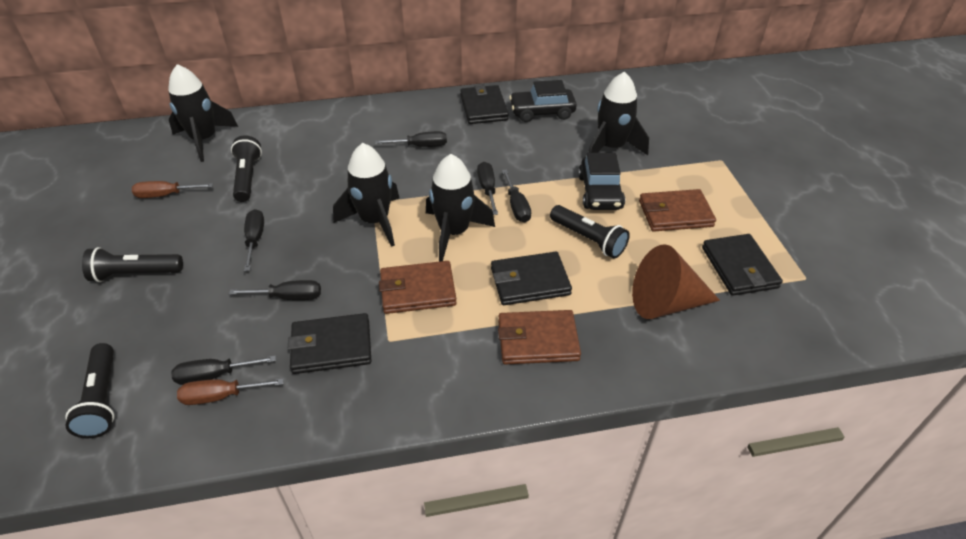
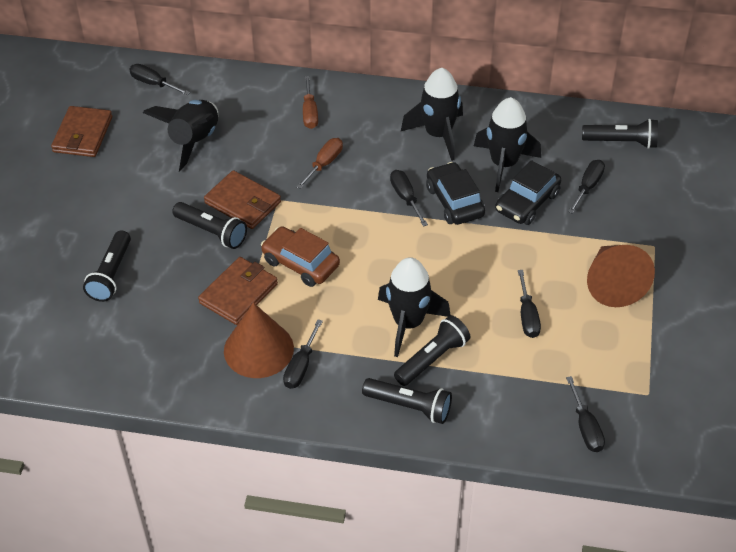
black flashlight: [65,343,115,438] [82,247,183,282] [231,135,262,202] [550,205,630,259] = 4 -> [83,231,131,302] [172,202,247,249] [362,378,452,424] [394,315,470,386] [582,119,658,149] = 5
black wallet: [288,313,371,374] [460,84,509,124] [491,252,572,305] [702,234,783,296] = 4 -> none = 0
brown car: none = 0 -> [261,226,340,287] = 1
brown cone: [632,244,720,319] = 1 -> [224,303,294,378] [587,245,655,307] = 2

